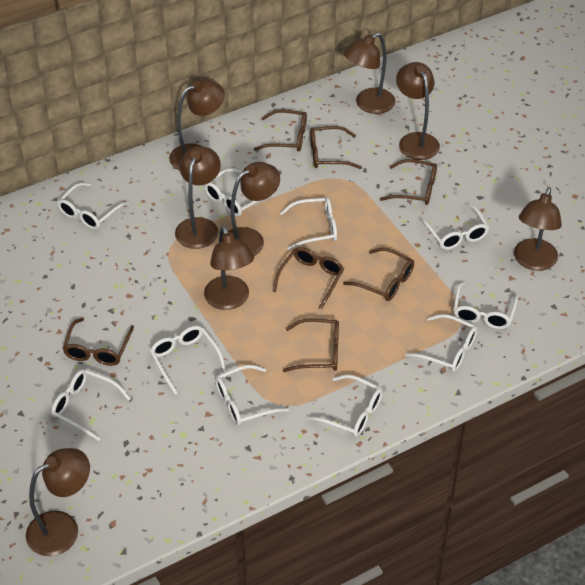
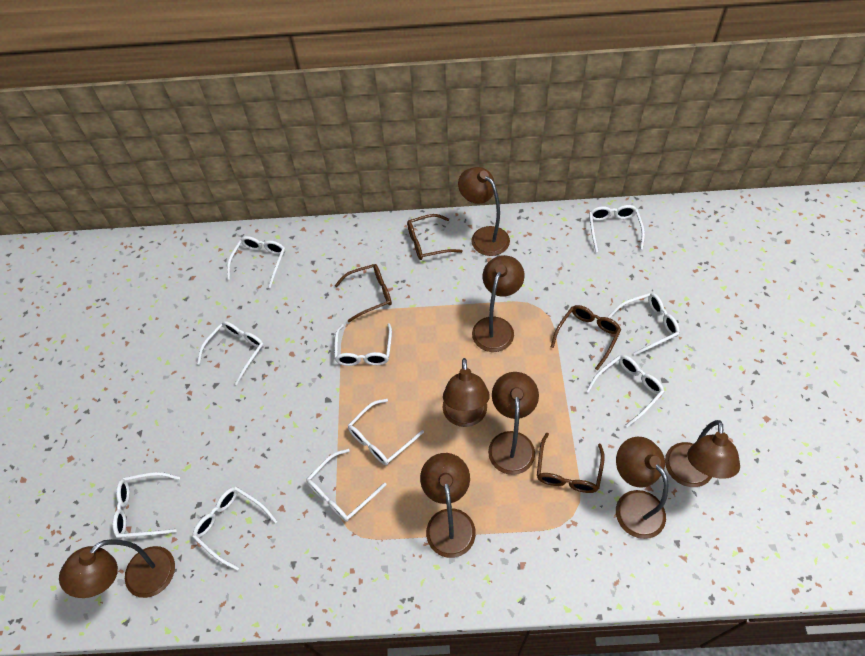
brown glasses: [62,318,134,366] [254,110,307,152] [272,247,344,310] [282,318,339,372] [310,126,362,169] [343,248,414,301] [380,159,437,205] = 7 -> [334,264,392,322] [407,214,463,260] [537,433,605,493] [551,305,621,370] = 4

